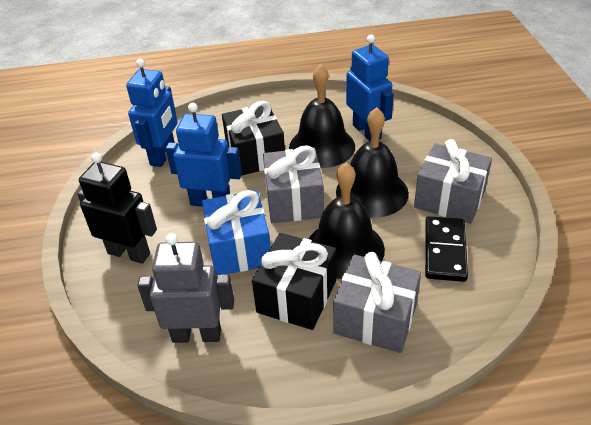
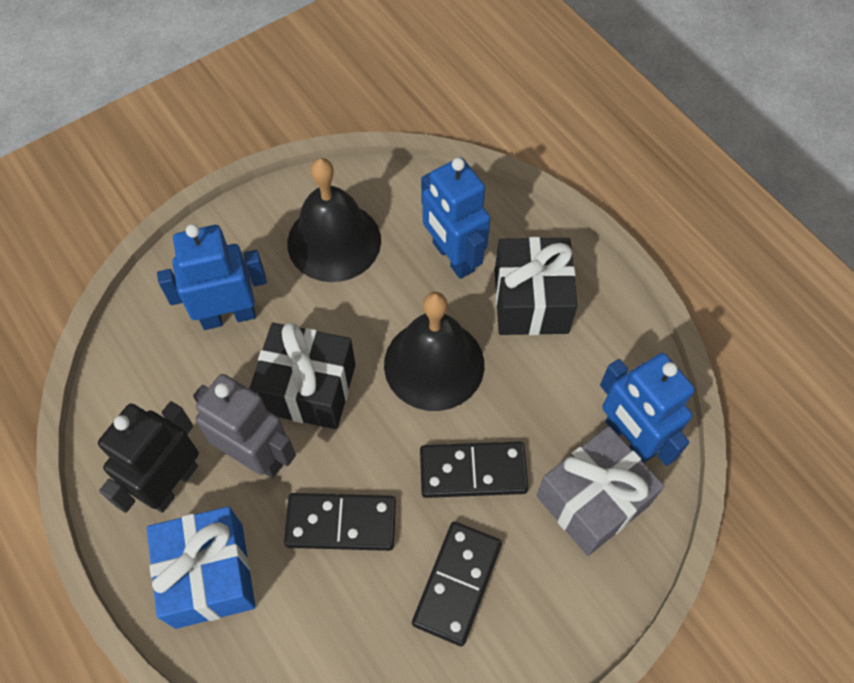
black bell: [289,64,355,168] [309,163,385,279] [336,107,409,218] = 3 -> [287,158,381,282] [384,292,484,411] = 2
black domino: [425,216,468,282] = 1 -> [284,493,396,551] [412,522,502,646] [420,442,528,498] = 3
grey gift: [263,145,324,223] [333,252,421,353] [414,139,492,224] = 3 -> [537,426,664,556] = 1

